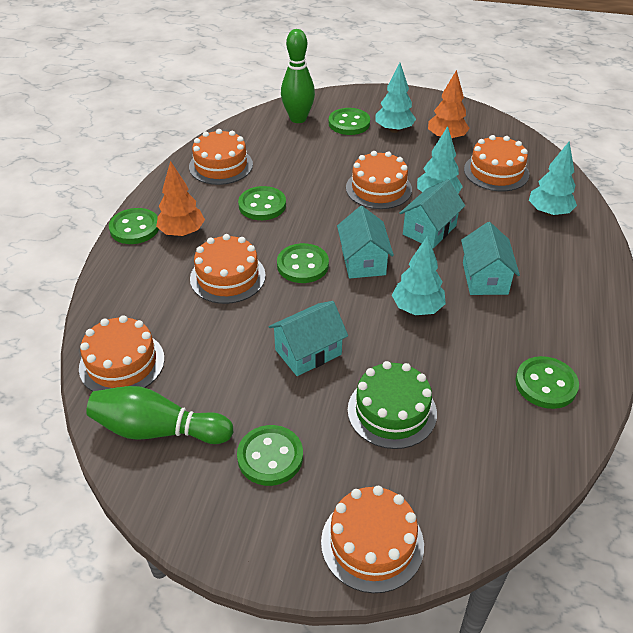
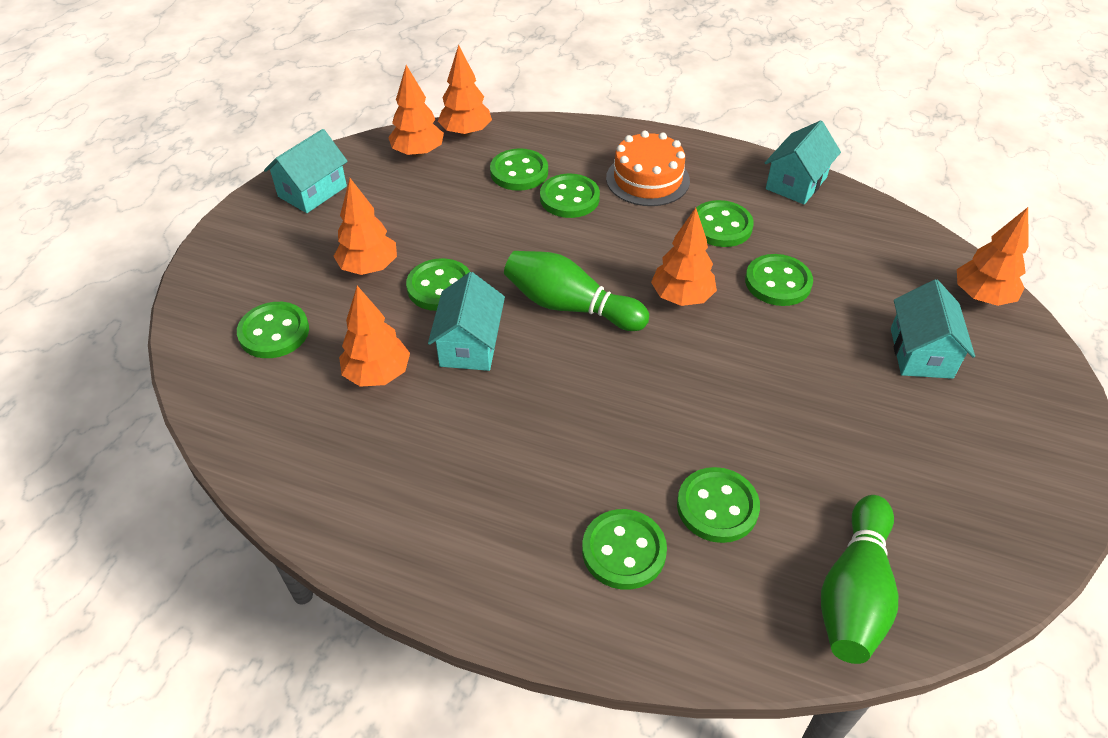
green button: [109,208,159,244] [237,425,303,486] [238,186,286,220] [277,243,329,283] [329,108,370,135] [515,356,579,409] = 6 -> [237,302,309,358] [406,258,470,311] [490,148,548,191] [540,174,600,218] [582,509,667,590] [677,467,760,543] [696,200,754,247] [745,254,813,306] = 8
green cake: [348,361,437,449] = 1 -> none = 0
orange cake: [79,315,165,392] [189,129,253,185] [190,234,266,304] [321,486,424,593] [346,151,412,209] [464,135,529,191] = 6 -> [606,131,690,206] = 1
orange tree: [156,161,205,237] [428,70,470,138] = 2 -> [333,178,397,275] [339,286,410,387] [388,65,444,157] [438,45,492,137] [651,208,717,306] [957,207,1029,306] = 6
turquoise tree: [376,63,416,133] [392,235,446,315] [417,126,463,194] [529,142,577,216] = 4 -> none = 0

